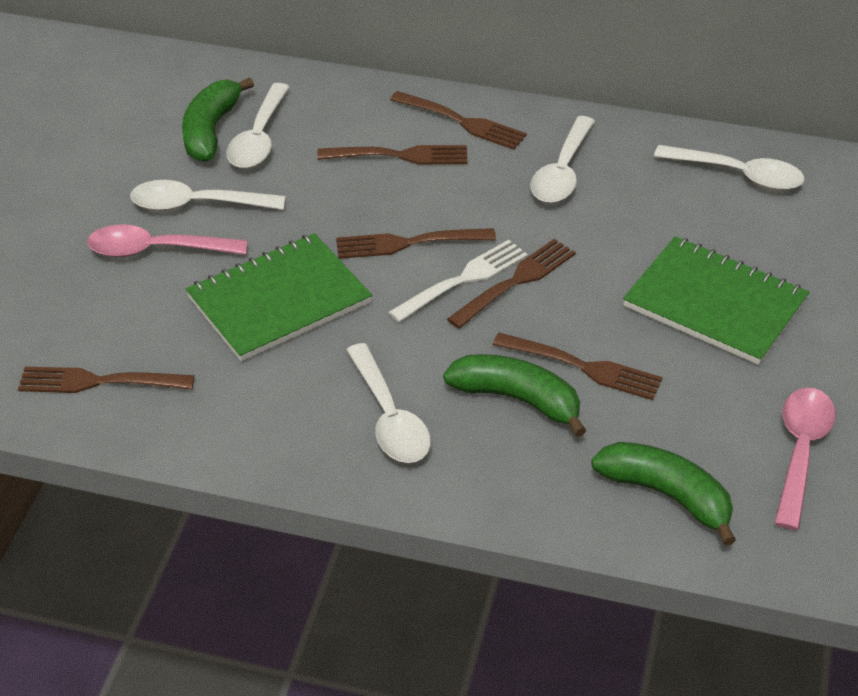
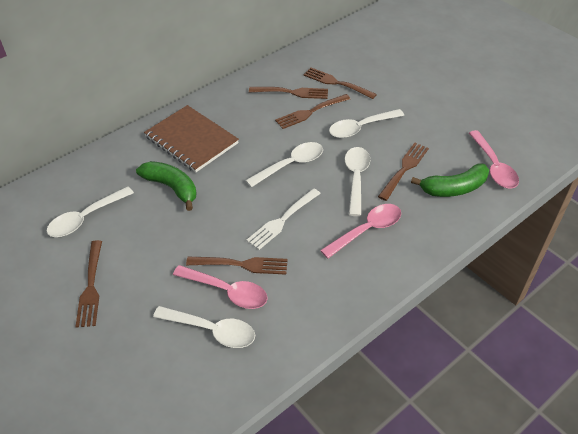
brown notebook: none = 0 -> [144,105,239,172] = 1
green banana: [182,77,254,162] [443,354,587,437] [591,442,736,546] = 3 -> [136,161,197,211] [411,163,489,197] = 2
green notebook: [186,233,372,361] [623,236,809,365] = 2 -> none = 0
pink spoon: [87,224,248,257] [774,388,836,530] = 2 -> [173,265,268,309] [320,204,401,259] [469,130,519,188] = 3

